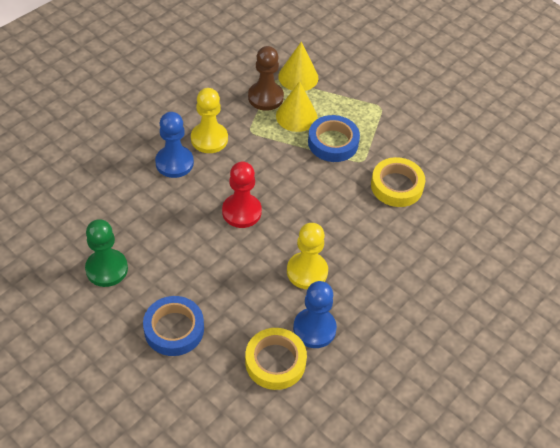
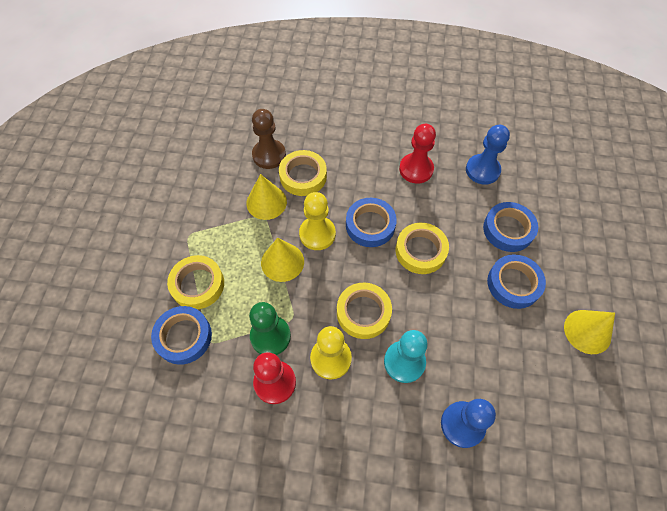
blue tape: [143,296,204,356] [308,115,360,162] = 2 -> [151,306,212,365] [346,198,397,247] [483,202,538,252] [487,254,546,309] = 4
red pawn: [222,162,262,228] = 1 -> [253,352,296,404] [399,124,436,184] = 2
turquoise pawn: none = 0 -> [384,330,428,383] = 1
yellow cone: [276,81,318,132] [278,42,319,91] = 2 -> [246,174,287,220] [261,238,304,282] [564,310,615,354] = 3
yellow tape: [245,328,307,390] [371,157,425,207] = 2 -> [167,255,224,309] [279,150,327,196] [337,283,392,339] [396,223,449,274] = 4

